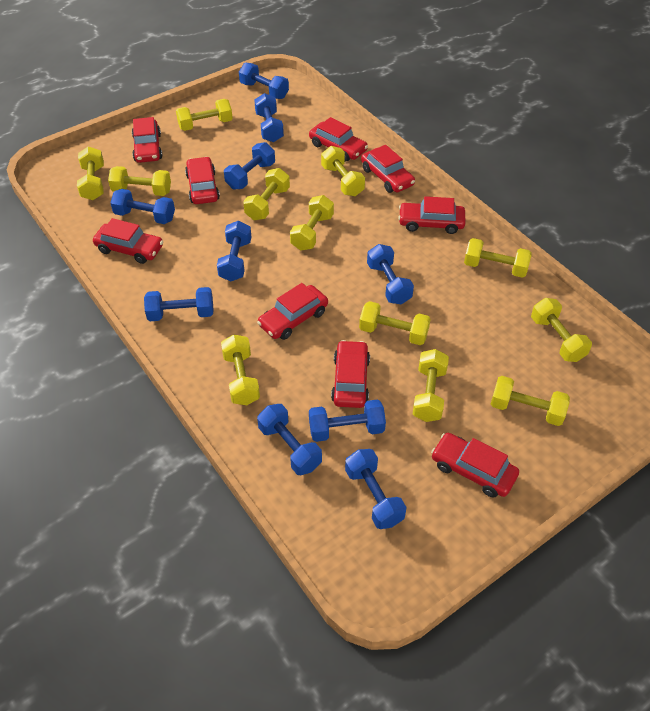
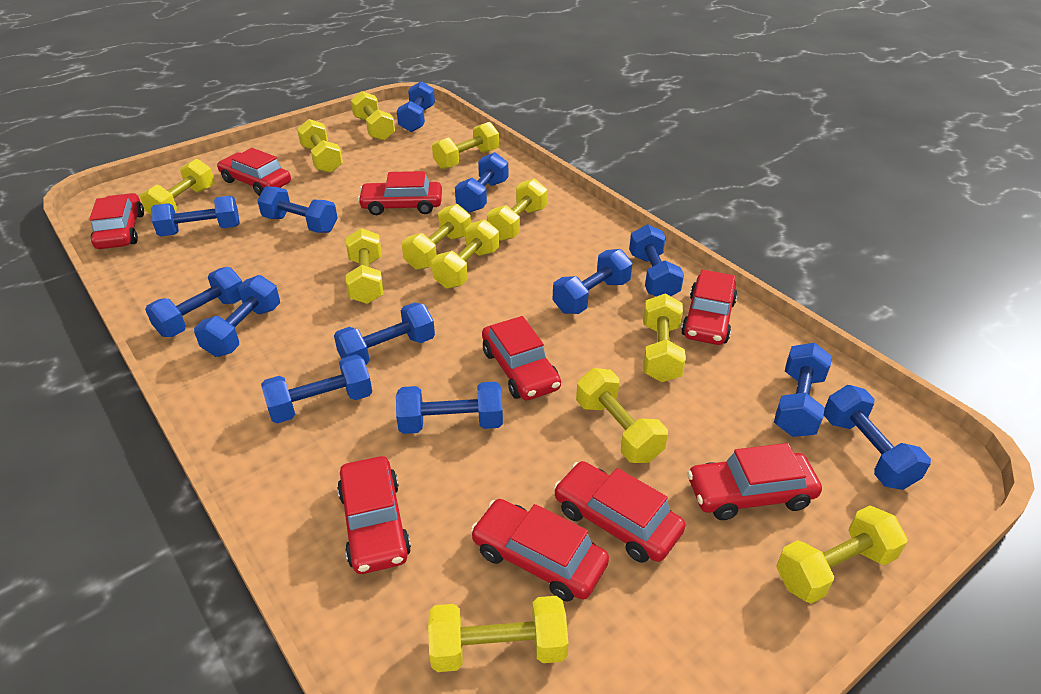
blue dumbbell: [110,189,175,224] [144,287,214,321] [217,221,251,281] [224,142,275,190] [239,62,289,99] [254,93,284,142] [257,404,322,475] [309,399,386,442] [345,449,406,529] [367,244,414,305] = 10 -> [145,267,242,337] [151,196,240,237] [194,275,280,357] [257,186,338,233] [261,355,372,423] [334,302,435,365] [396,382,503,434] [397,81,435,132] [455,152,508,213] [553,249,632,314] [629,224,684,297] [774,343,832,437] [824,385,931,490] = 13

